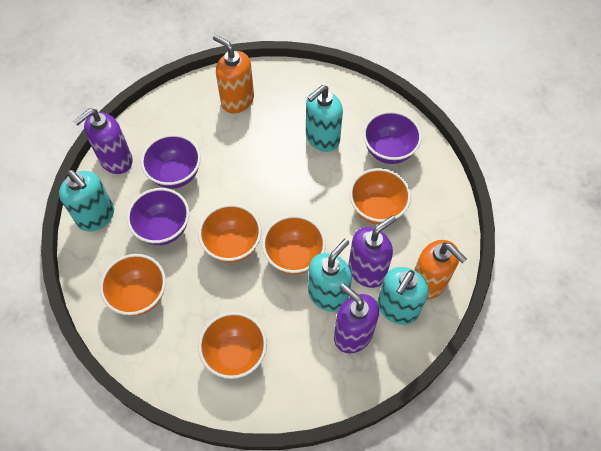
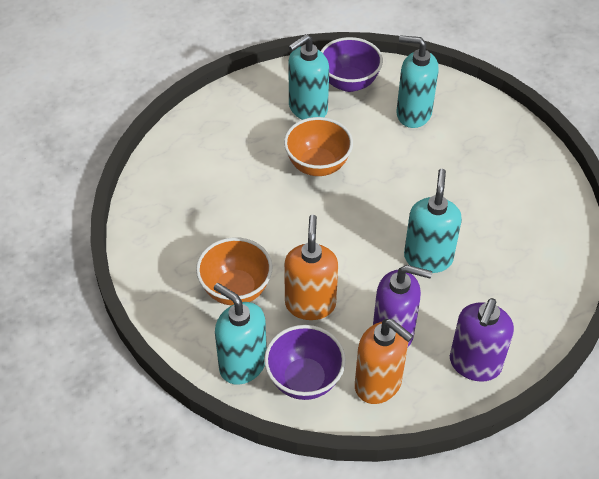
orange bowl: [100,254,166,316] [198,204,262,263] [198,312,267,379] [262,215,326,275] [349,168,411,225] = 5 -> [196,237,272,306] [284,117,353,176] = 2
purple bowl: [127,188,189,245] [141,134,201,189] [363,111,422,164] = 3 -> [264,325,346,400] [321,37,383,92] = 2
purple soap dispenser: [73,109,133,174] [334,283,379,353] [348,215,396,288] = 3 -> [373,265,432,347] [450,298,514,382] = 2

